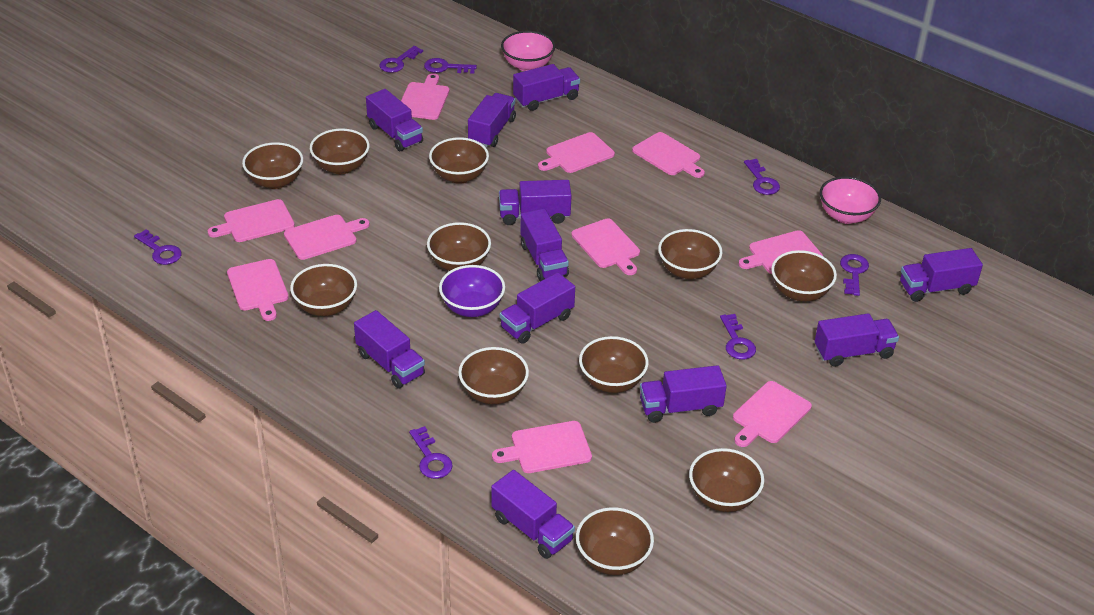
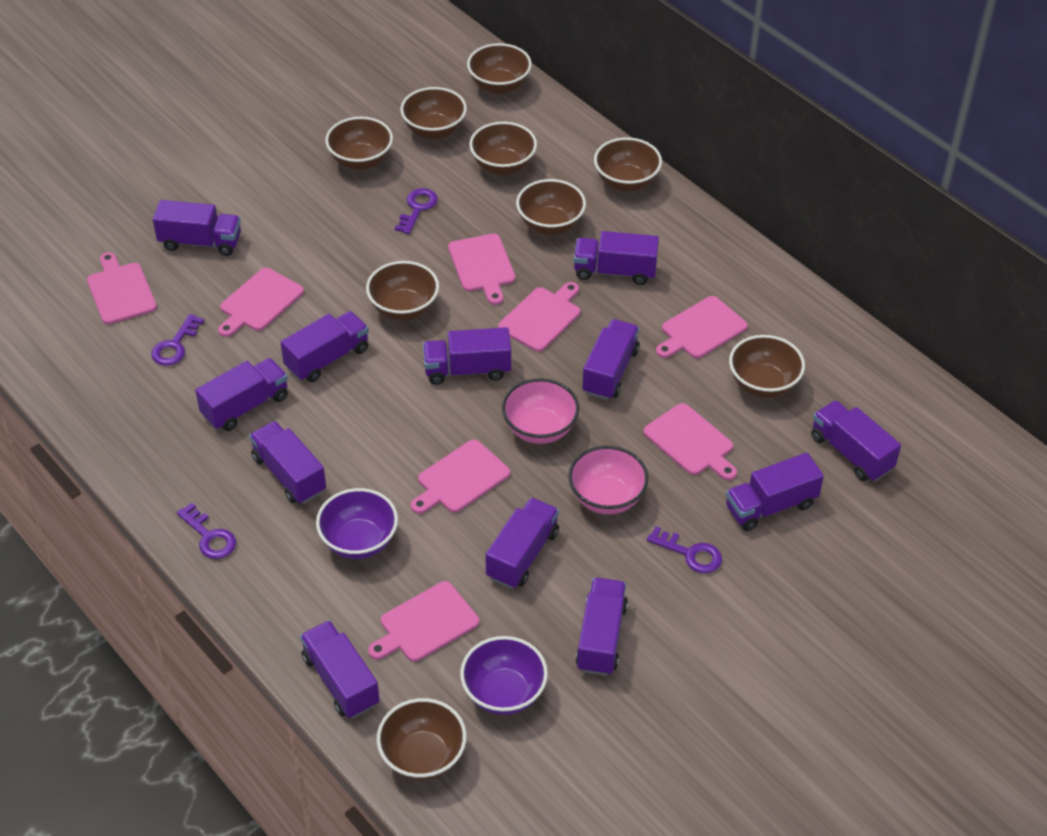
brown bowl: [242,142,303,189] [290,264,357,316] [310,129,370,174] [427,222,491,271] [429,137,489,184] [458,347,529,404] [576,507,654,575] [579,336,648,393] [658,229,722,279] [689,448,764,512] [771,250,837,301] = 11 -> [325,117,393,170] [366,261,439,321] [377,698,467,780] [400,87,467,139] [467,43,532,94] [469,122,537,175] [516,179,586,235] [594,137,662,192] [729,335,805,398] = 9
pink cutting board: [208,199,295,242] [227,259,289,321] [284,215,370,260] [401,73,449,120] [492,421,592,473] [538,132,615,173] [571,218,640,275] [632,132,705,178] [733,381,812,447] [739,230,823,274] = 10 -> [87,252,157,324] [218,268,304,337] [368,581,479,662] [411,440,510,514] [448,234,515,305] [498,282,580,352] [643,403,737,480] [656,296,748,358] = 8
purple bowl: [439,265,505,317] = 1 -> [316,488,398,559] [460,636,548,715] = 2
purple key: [134,229,182,265] [379,46,423,73] [409,426,453,479] [424,58,477,74] [720,314,756,360] [744,159,780,195] [840,254,869,296] = 7 -> [151,314,204,366] [177,503,236,559] [395,188,438,234] [647,526,722,573] = 4
purple truck: [354,310,425,389] [366,89,423,151] [468,93,516,148] [491,470,575,559] [499,180,572,225] [500,272,575,344] [513,64,580,111] [520,209,569,281] [640,365,727,423] [815,313,899,366] [900,248,983,302] = 11 -> [153,200,241,256] [195,358,288,431] [249,421,326,504] [280,311,369,382] [300,620,380,719] [423,327,511,385] [485,498,559,589] [574,231,659,285] [576,578,628,676] [582,319,640,400] [726,453,824,531] [811,400,901,482] = 12

